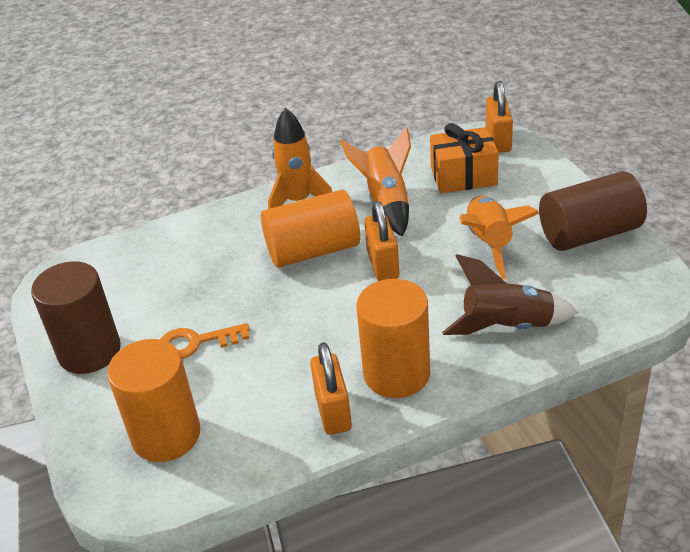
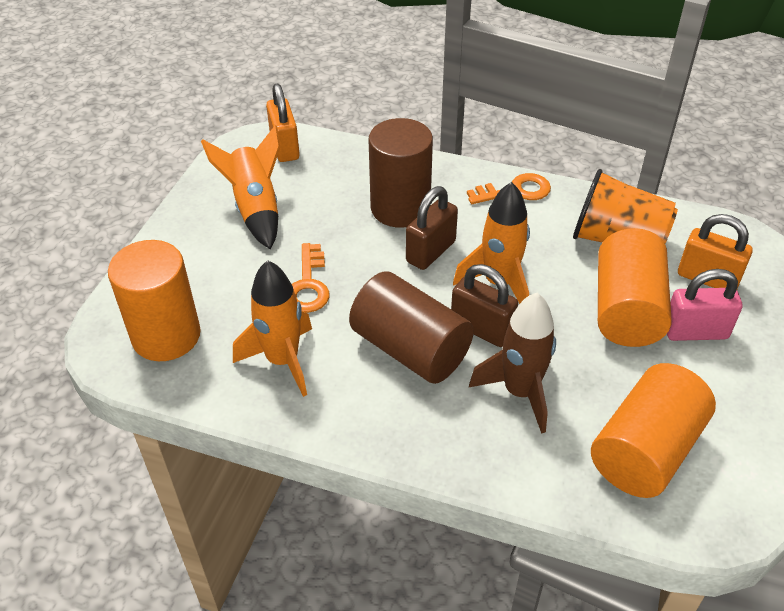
brown padlock: none = 0 -> [406,186,458,270] [451,264,518,347] = 2
orange cup: none = 0 -> [573,169,678,244] = 1
orange gift: [430,123,499,193] = 1 -> none = 0
orange key: [160,323,250,359] = 1 -> [292,243,330,313] [467,173,551,204] = 2
orange padlock: [310,342,352,435] [364,201,399,281] [486,81,513,153] = 3 -> [266,84,300,162] [678,214,753,289] = 2
pink padlock: none = 0 -> [667,269,743,341] = 1

